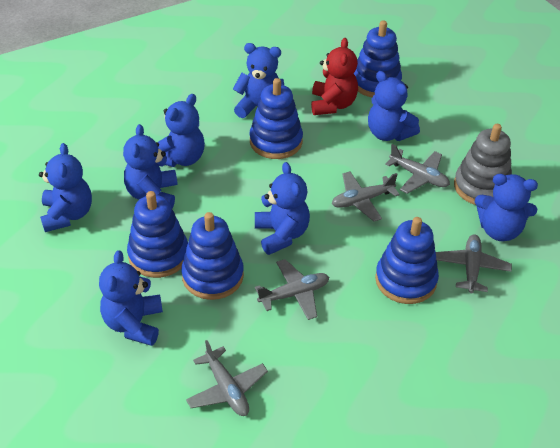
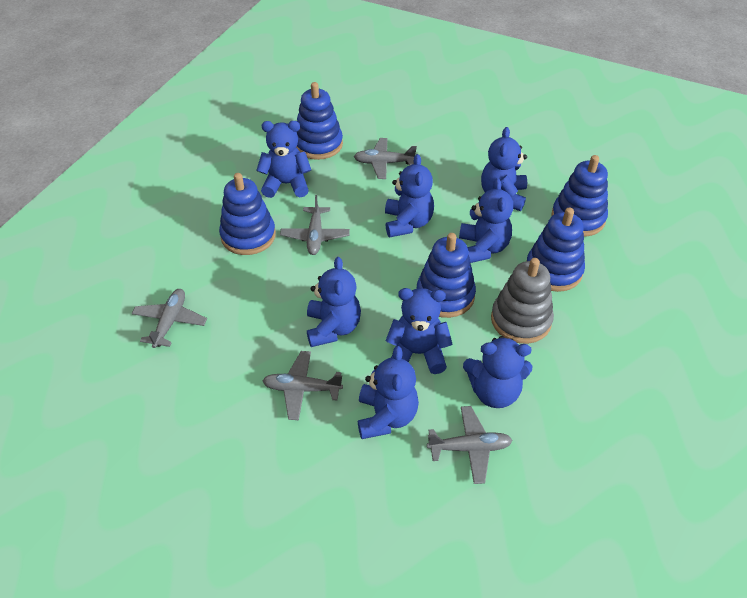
red teddy bear: [311,38,358,115] = 1 -> none = 0

